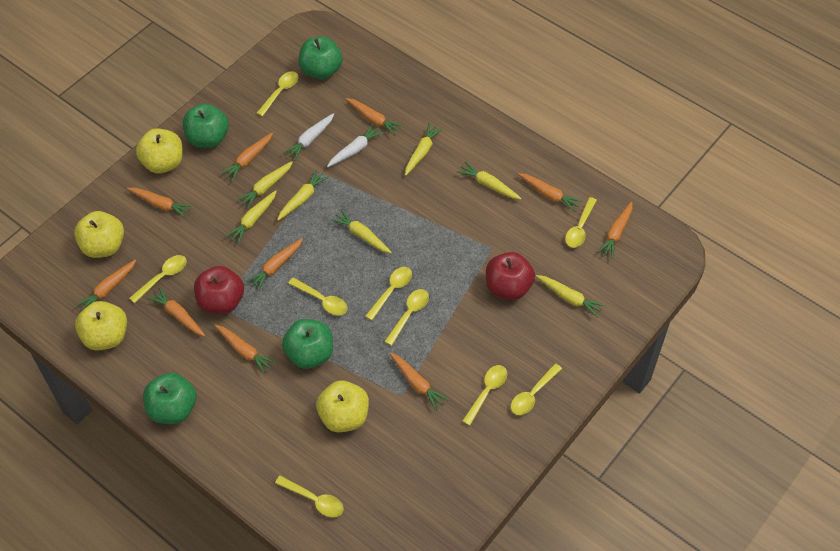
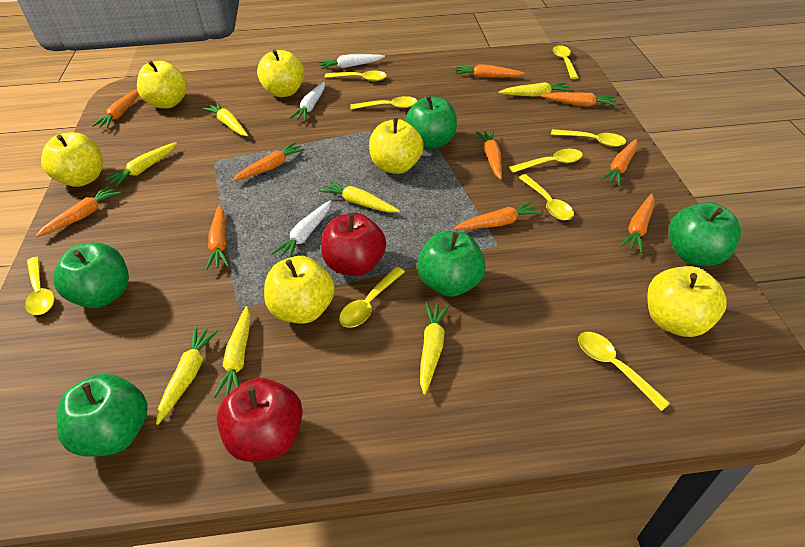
green apple: [143,373,197,424] [183,103,229,148] [282,319,333,369] [299,36,342,79] = 4 -> [53,242,129,308] [57,374,148,457] [405,96,457,149] [417,231,486,297] [668,202,741,266] = 5
white carrot: [283,113,334,160] [327,124,384,167] = 2 -> [271,200,331,258] [290,82,325,121] [319,54,385,69] = 3
yellow apple: [74,211,124,258] [75,301,127,351] [136,128,183,174] [316,381,369,432] = 4 -> [41,132,103,187] [137,60,187,108] [257,49,304,97] [264,256,335,323] [369,118,424,174] [647,266,727,337] = 6

